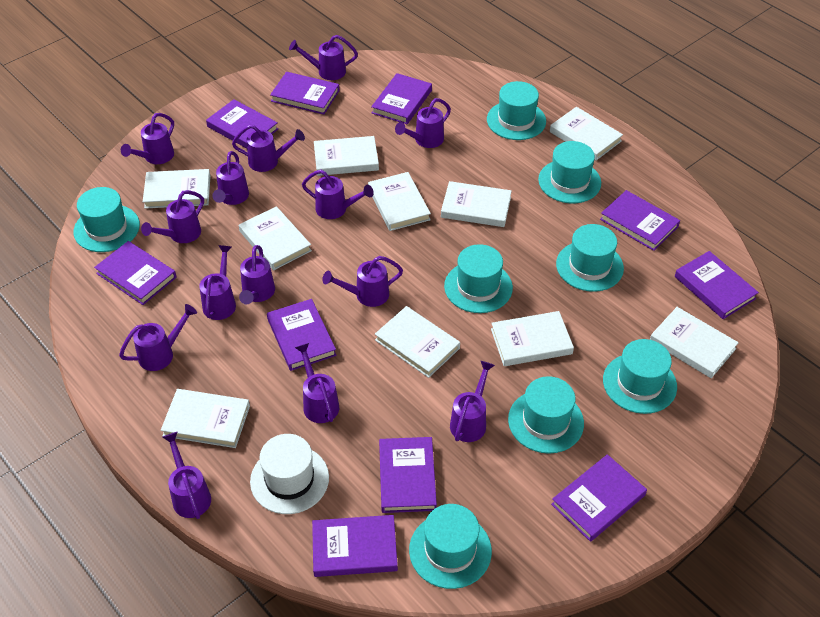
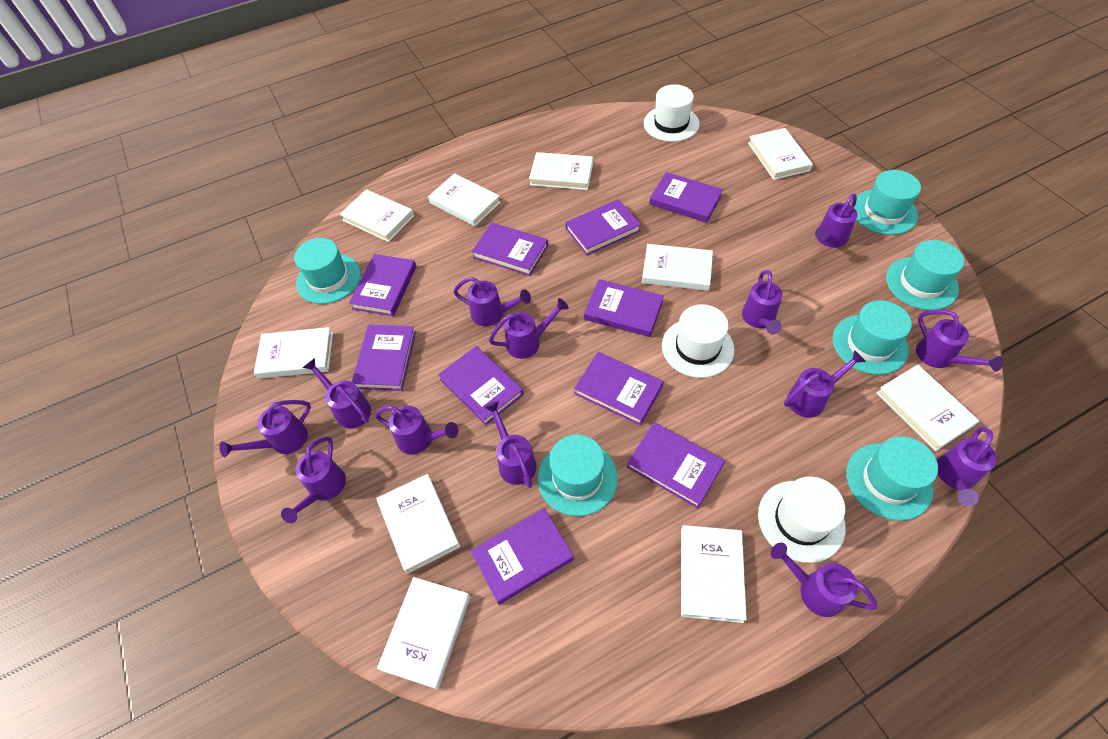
purple watering can: [119,304,197,371] [121,113,174,164] [141,190,204,243] [162,432,211,519] [199,245,236,320] [212,151,249,205] [232,125,305,172] [239,245,275,304] [289,35,358,80] [295,343,339,423] [302,170,374,219] [322,256,403,307] [395,98,451,148] [450,361,495,442] = 14 -> [219,400,311,457] [281,437,346,523] [303,358,371,429] [375,405,458,454] [453,277,531,326] [484,401,537,488] [489,298,569,359] [742,270,782,335] [770,543,878,617] [784,350,866,418] [815,193,857,248] [916,310,1003,372] [937,427,997,506] = 13
turquoise hat: [73,187,140,252] [409,504,492,589] [444,244,513,313] [487,81,546,140] [508,376,584,454] [538,141,601,204] [556,224,624,292] [603,339,677,414] = 8 -> [294,238,361,304] [538,435,618,516] [833,300,912,375] [846,436,938,520] [854,170,921,235] [886,240,964,310] = 6
white hat: [250,434,329,514] = 1 -> [644,84,700,142] [662,304,734,378] [758,477,846,563] = 3

